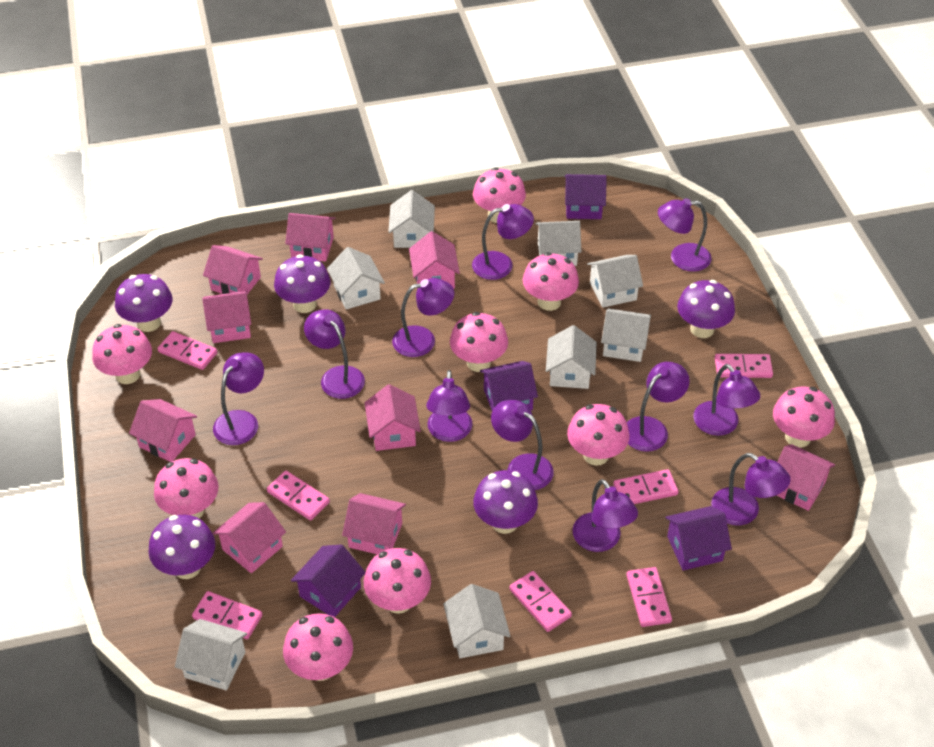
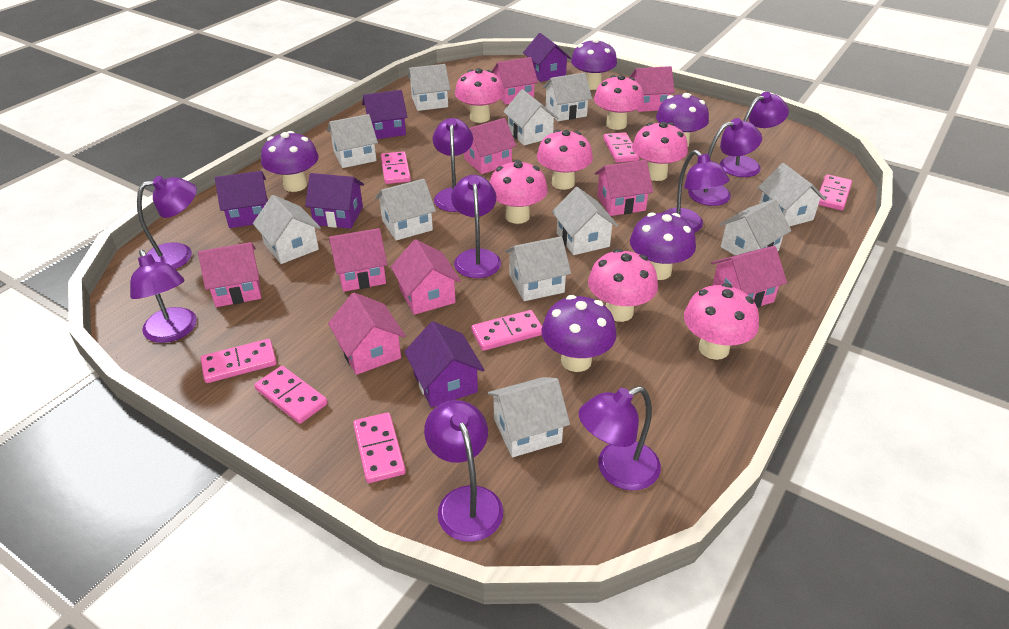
pink mushroom: [92,324,152,384] [154,458,218,518] [283,613,353,681] [364,548,431,614] [450,312,508,372] [473,167,526,223] [523,252,579,311] [567,404,630,466] [773,386,835,448] = 9 -> [455,68,504,123] [490,160,548,224] [537,130,593,190] [588,249,658,322] [594,75,644,130] [632,122,688,181] [684,283,759,360] = 7
purple house: [291,544,366,617] [480,361,538,411] [564,174,607,219] [665,506,732,571] = 4 -> [215,171,268,228] [305,173,364,229] [362,90,407,139] [404,321,484,407] [523,33,571,82] = 5
purple lamp: [213,352,264,445] [304,309,365,399] [392,278,454,357] [426,370,473,442] [472,204,534,280] [491,400,554,490] [572,479,638,552] [627,362,690,452] [658,198,712,272] [693,364,761,436] [711,453,791,525] = 11 -> [130,249,197,343] [137,176,197,269] [424,400,503,542] [433,118,473,212] [451,175,501,278] [579,386,661,491] [662,150,730,233] [688,118,762,206] [720,92,789,177] = 9
white house: [175,619,247,690] [327,247,385,309] [388,190,435,248] [443,584,510,658] [535,221,581,266] [546,325,597,389] [587,255,643,308] [601,308,651,362] = 8 -> [253,195,321,264] [327,114,378,168] [375,179,436,241] [408,64,450,111] [488,377,570,457] [503,89,559,145] [505,236,571,301] [543,72,592,121] [552,187,618,255] [719,199,791,255] [758,163,826,226] = 11

